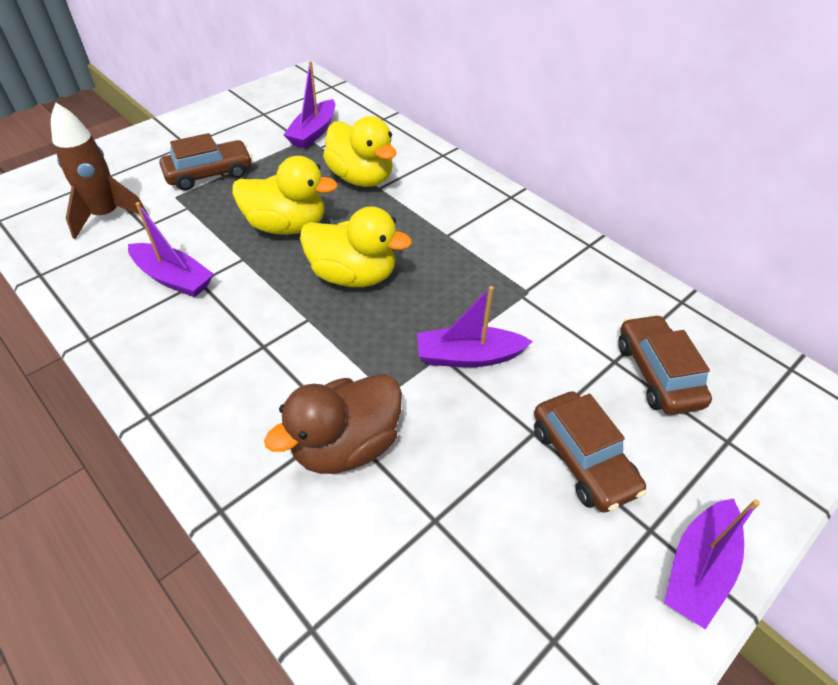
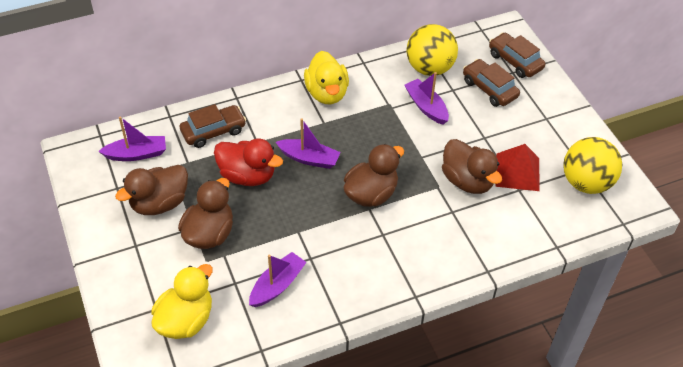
brown duck: [264,374,402,474] = 1 -> [115,165,188,215] [178,178,233,249] [343,144,404,207] [442,139,502,194] = 4
brown rocket: [51,103,148,239] = 1 -> none = 0
red duck: none = 0 -> [214,139,283,186] = 1
red pyramid: none = 0 -> [496,144,540,191] = 1
yellow ball: none = 0 -> [407,24,458,76] [563,137,622,194] = 2
yellow duck: [232,156,338,235] [300,206,412,287] [323,116,396,187] = 3 -> [151,264,213,339] [304,51,349,104] = 2

